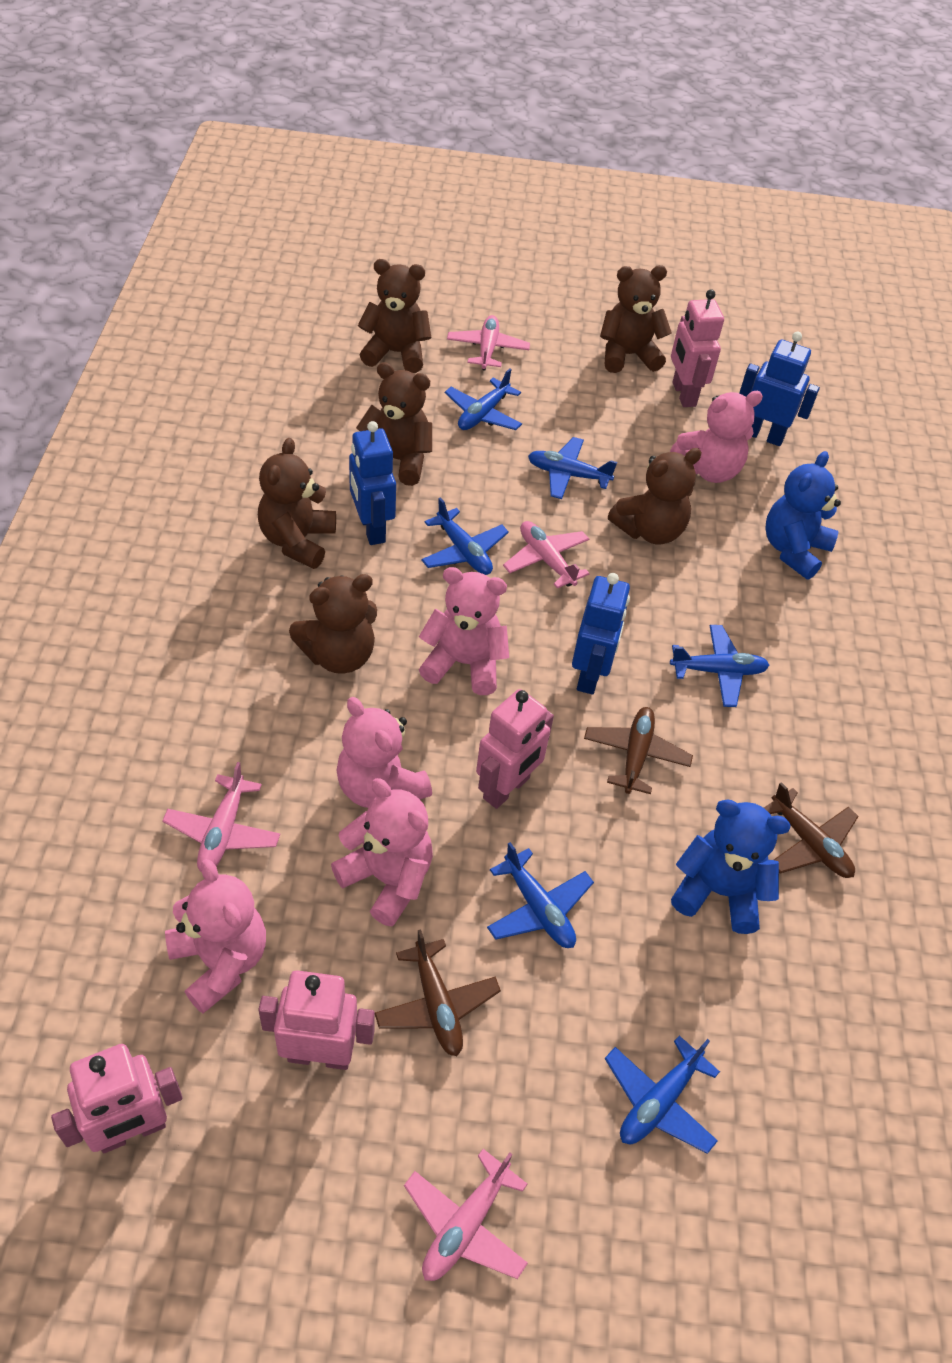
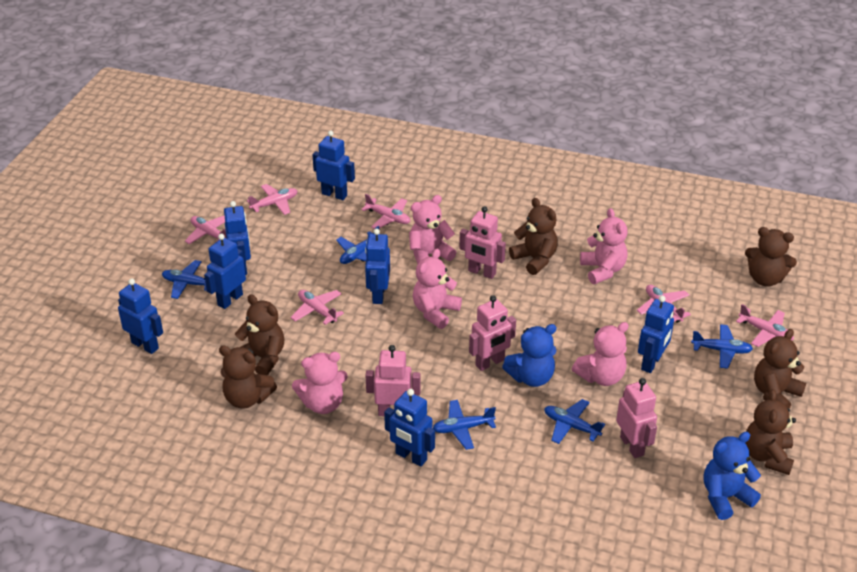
blue plane: [421,497,509,575] [445,368,522,430] [487,842,594,948] [528,437,617,499] [605,1036,720,1154] [670,625,769,707] = 6 -> [162,260,207,299] [336,226,379,264] [432,400,496,450] [544,399,605,444] [691,324,753,369] = 5
blue robot: [349,421,396,545] [572,573,630,694] [739,332,820,446] = 3 -> [118,279,163,354] [204,234,246,309] [224,201,251,275] [312,131,355,200] [365,229,390,304] [384,389,435,467] [638,296,674,373] = 7
brown plane: [375,929,501,1056] [584,707,693,794] [764,782,859,878] = 3 -> none = 0
pink plane: [162,762,280,872] [404,1149,528,1281] [447,315,530,371] [503,521,590,588] = 4 -> [185,216,227,245] [247,184,297,215] [290,290,344,325] [361,194,410,229] [637,285,691,323] [736,304,794,347] = 6

